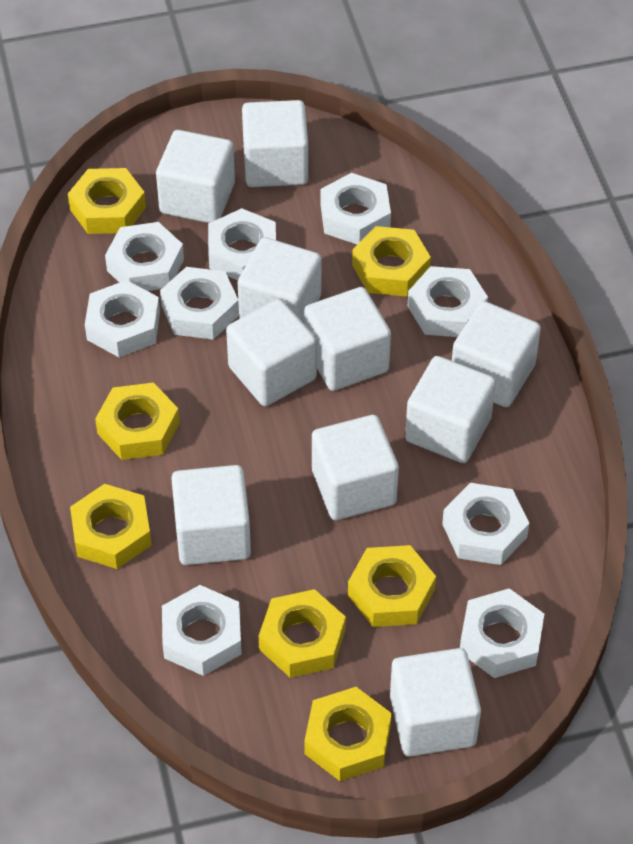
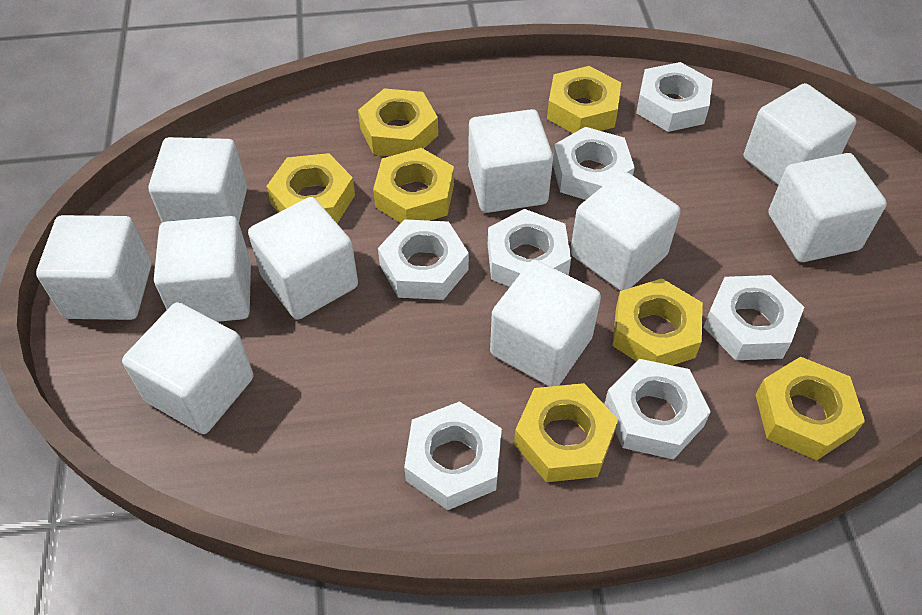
white nut: [85,280,160,357] [105,222,184,291] [160,267,239,340] [162,585,242,676] [208,208,276,280] [320,173,391,245] [408,266,488,337] [442,483,529,565] [460,588,544,678] = 9 -> [378,219,469,300] [404,401,502,510] [488,209,571,287] [553,127,635,200] [604,359,711,459] [636,62,713,132] [704,275,804,360] = 7

